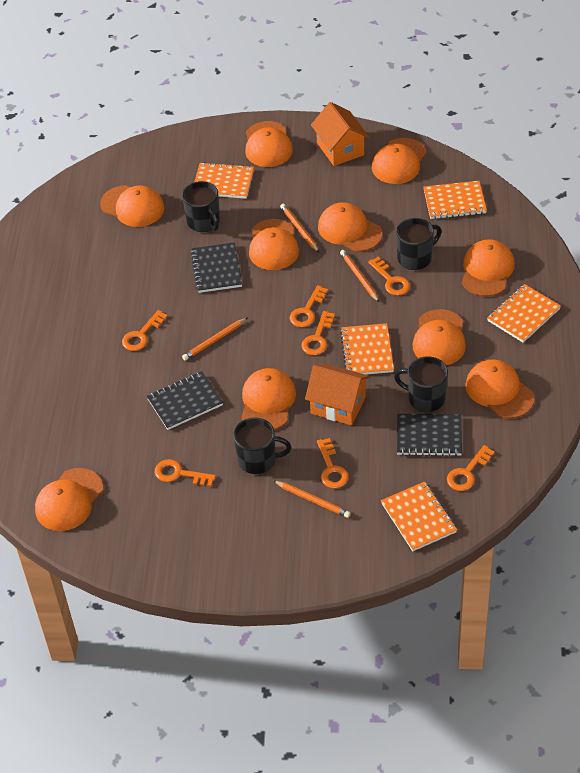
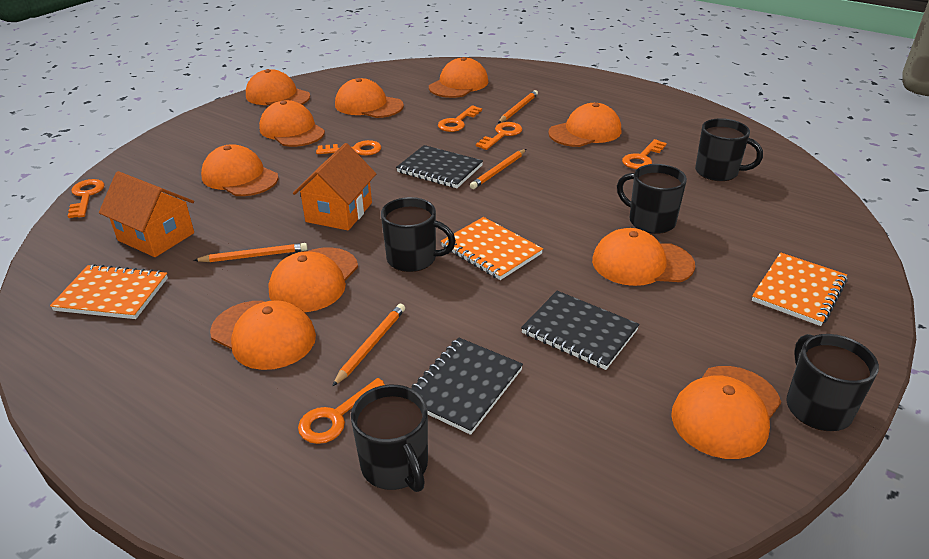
black mug: [182,181,220,232] [233,418,291,474] [394,356,448,412] [396,218,442,270] = 4 -> [351,385,428,492] [381,197,456,272] [617,164,687,234] [695,118,763,181] [786,334,879,431] = 5
orange key: [122,310,168,351] [154,459,216,487] [290,285,328,327] [301,311,335,355] [317,438,349,489] [368,257,410,296] [447,445,495,491] = 7 -> [68,179,105,218] [298,378,385,444] [316,140,381,156] [438,105,482,132] [476,122,522,150] [622,139,667,169] = 6
orange notebook: [194,162,254,199] [340,323,394,375] [381,481,457,551] [424,181,487,219] [487,284,561,343] = 5 -> [50,264,168,319] [441,217,543,280] [752,252,847,326] = 3

